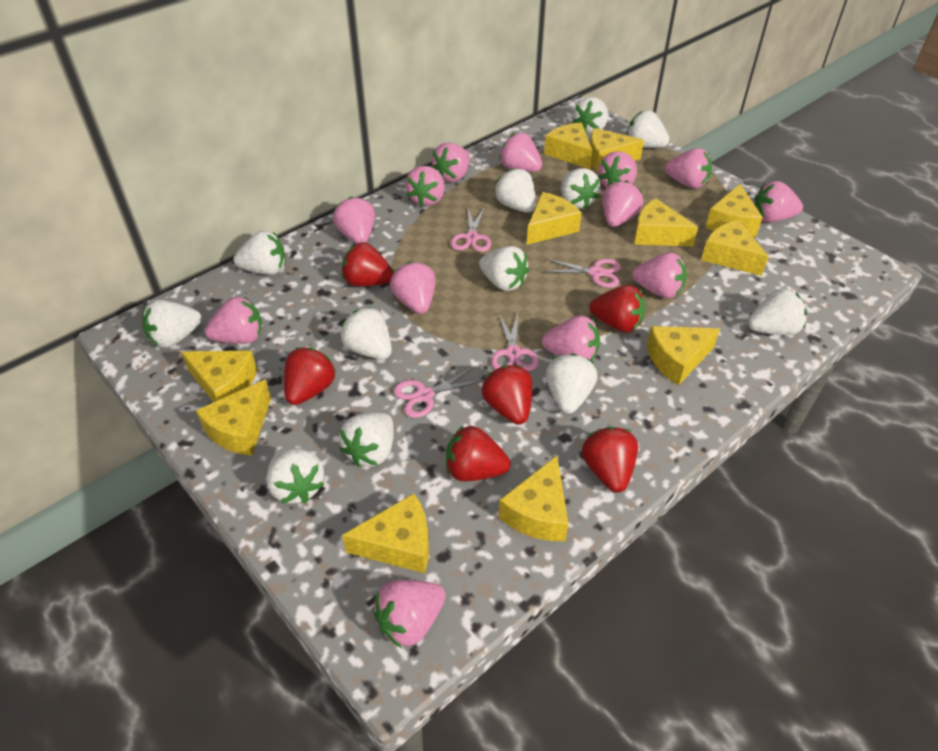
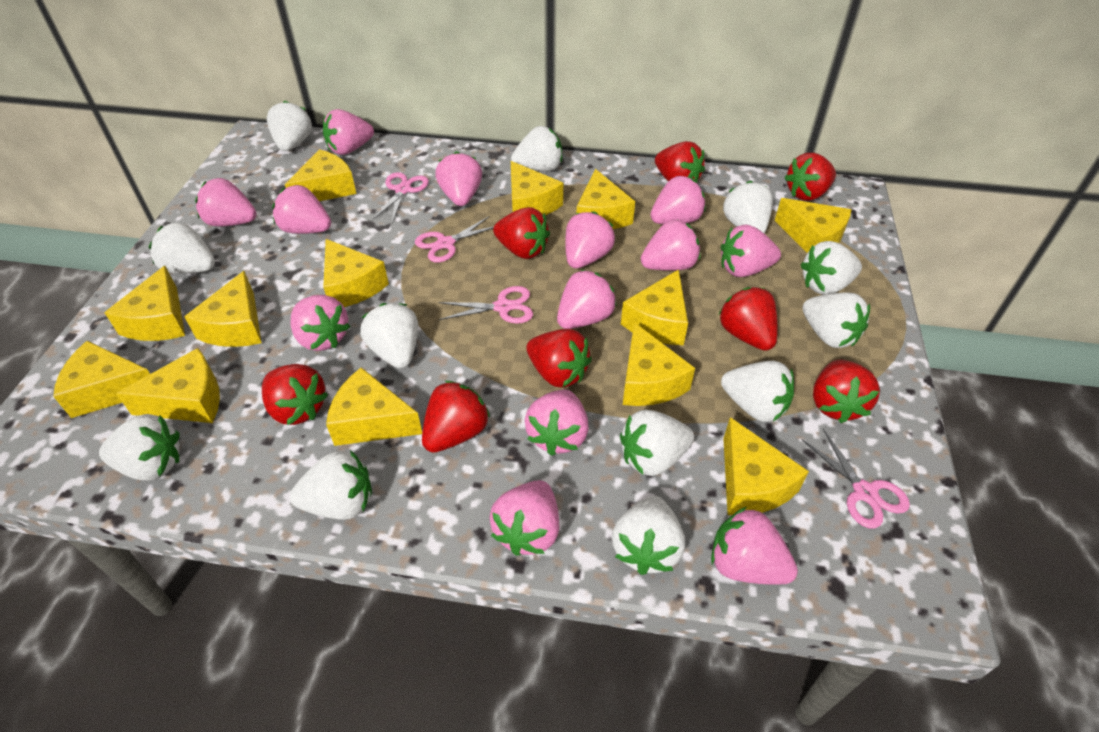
red strawberry: [284,347,336,405] [342,242,394,286] [446,426,511,481] [482,365,532,425] [582,427,638,493] [589,285,645,333] = 6 -> [262,364,328,425] [422,381,490,453] [493,207,550,259] [526,329,592,388] [655,141,705,182] [718,287,778,351] [785,153,836,201] [813,360,880,423] = 8
yellow cheese: [181,351,257,402] [196,379,271,456] [342,493,429,573] [499,456,568,541] [527,192,582,245] [544,123,593,169] [590,128,644,172] [634,198,698,246] [647,326,720,386] [701,220,769,276] [705,184,763,237] = 11 -> [53,341,150,418] [104,266,185,341] [116,348,220,423] [184,271,262,347] [285,149,357,201] [323,239,389,307] [326,367,422,446] [511,161,563,215] [576,169,635,229] [621,269,688,345] [623,322,695,406] [723,417,809,515] [775,198,851,253] = 13

